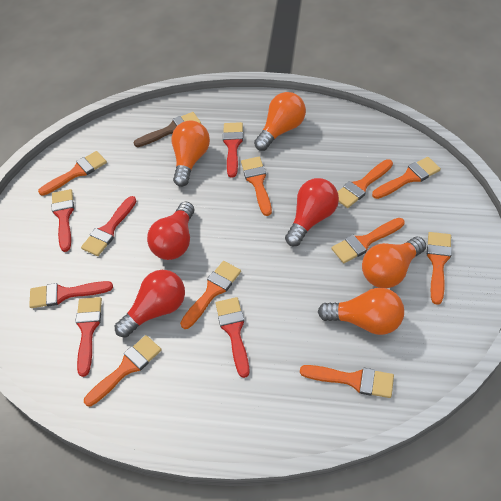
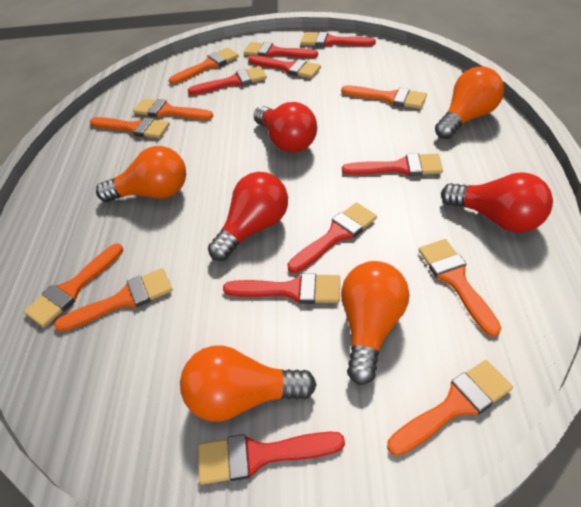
brown brush: [134,112,201,147] = 1 -> none = 0
orange brush: [38,151,107,196] [84,335,162,406] [180,261,241,329] [241,157,272,216] [300,365,394,398] [331,218,404,263] [338,159,393,208] [372,157,441,199] [427,232,452,305] = 9 -> [24,243,123,327] [54,268,172,332] [90,117,170,138] [133,99,213,120] [169,48,239,84] [341,85,427,109] [387,360,513,456] [419,239,501,337] = 8
red brush: [29,281,113,308] [52,189,74,252] [75,297,102,377] [81,196,136,256] [216,297,249,378] [223,122,243,178] = 6 -> [188,66,267,95] [198,432,345,485] [223,273,340,304] [244,42,318,58] [248,55,321,78] [287,203,377,273] [301,32,376,47] [342,153,443,176] = 8

